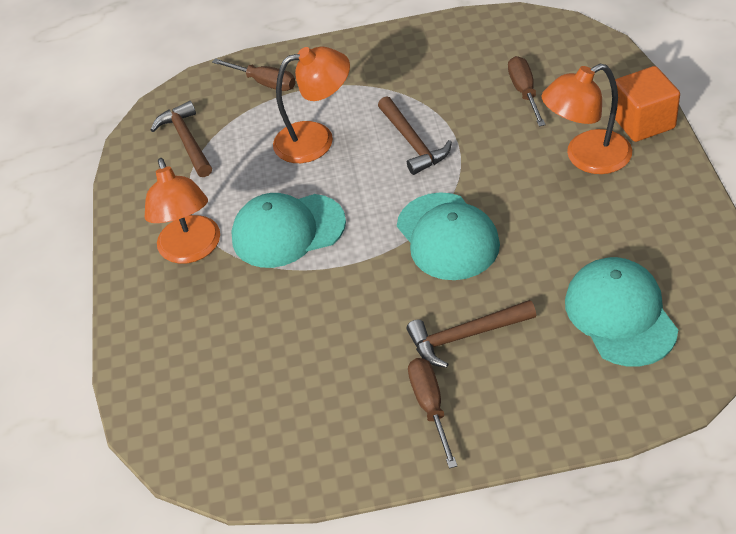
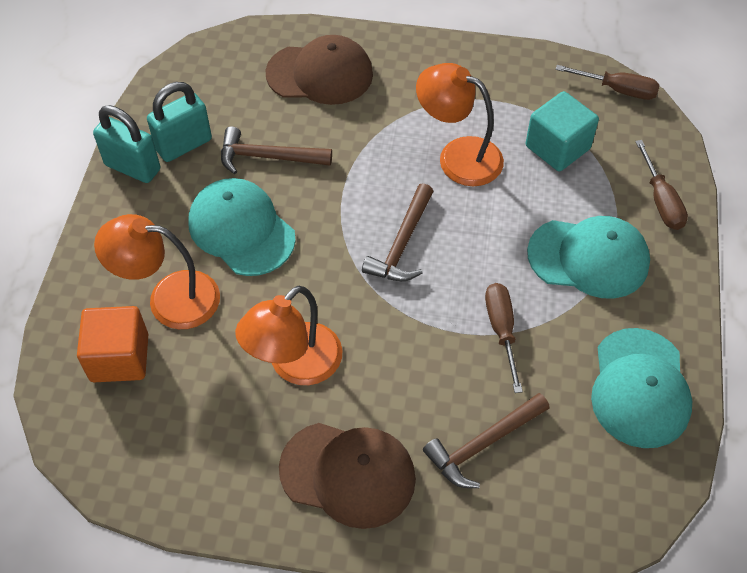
brown cap: none = 0 -> [265,35,373,105] [279,423,416,529] = 2
turquoise cube: none = 0 -> [526,91,599,171] = 1
turquoise padlock: none = 0 -> [93,105,160,183] [147,82,212,162] = 2

